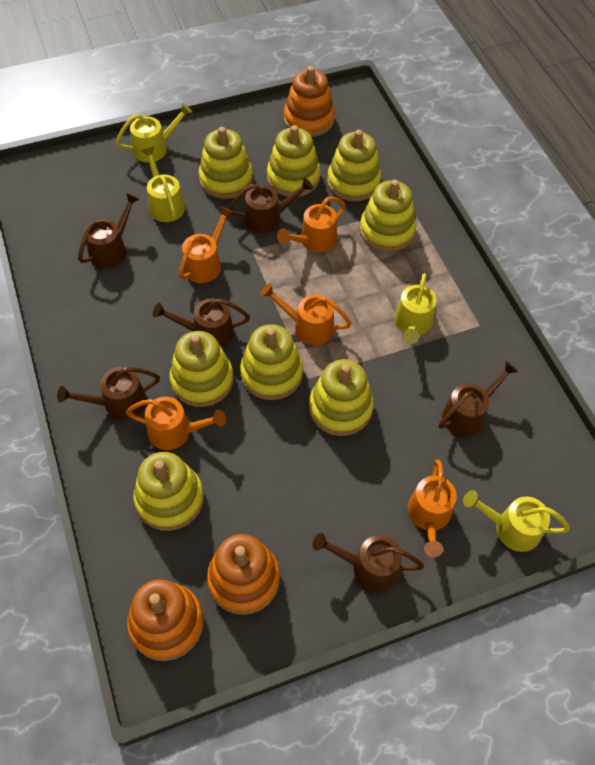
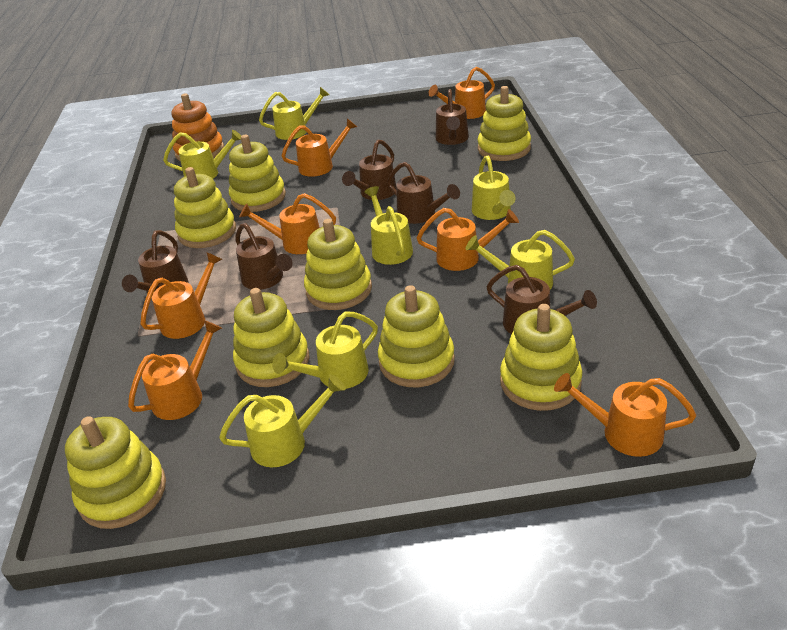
orange stacking toy: [127,579,204,661] [207,534,280,615] [284,66,335,137] = 3 -> [172,93,224,161] = 1
orange watering can: [126,397,226,450] [179,206,233,283] [260,283,352,345] [277,196,346,252] [408,460,457,557] = 5 -> [128,320,222,420] [140,252,222,339] [239,193,336,254] [281,118,357,177] [417,208,519,271] [428,67,495,119] [554,373,696,457] = 7
yellow watering can: [116,103,192,163] [141,147,185,222] [394,273,437,344] [463,490,570,552] = 4 -> [163,130,241,179] [219,375,346,467] [259,87,329,140] [272,312,378,389] [364,186,413,265] [465,230,575,290] [472,156,516,220] = 7

